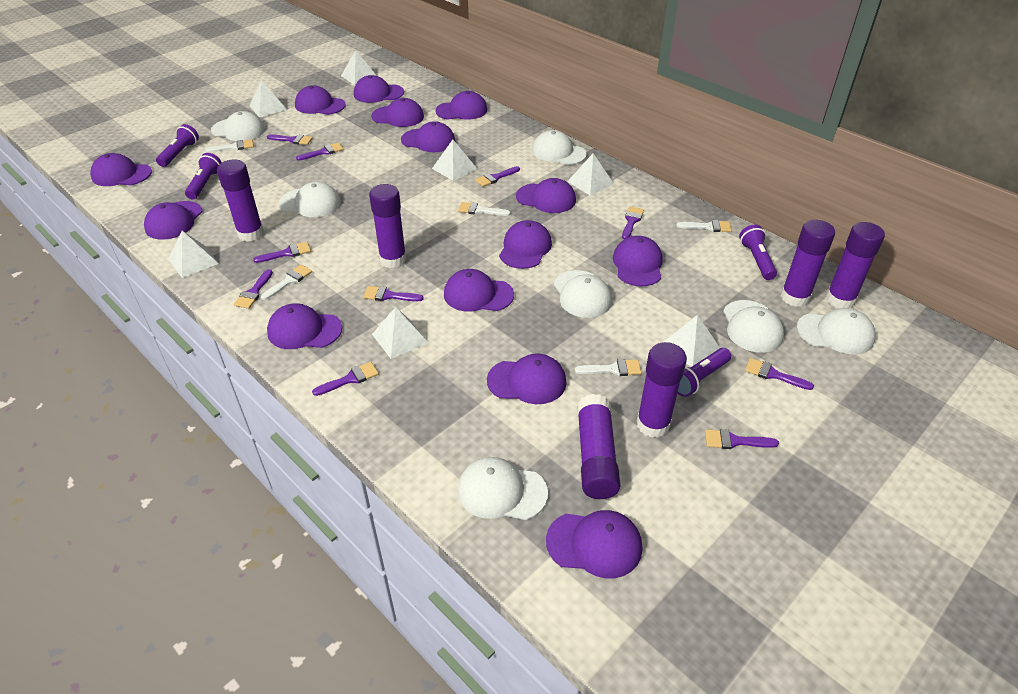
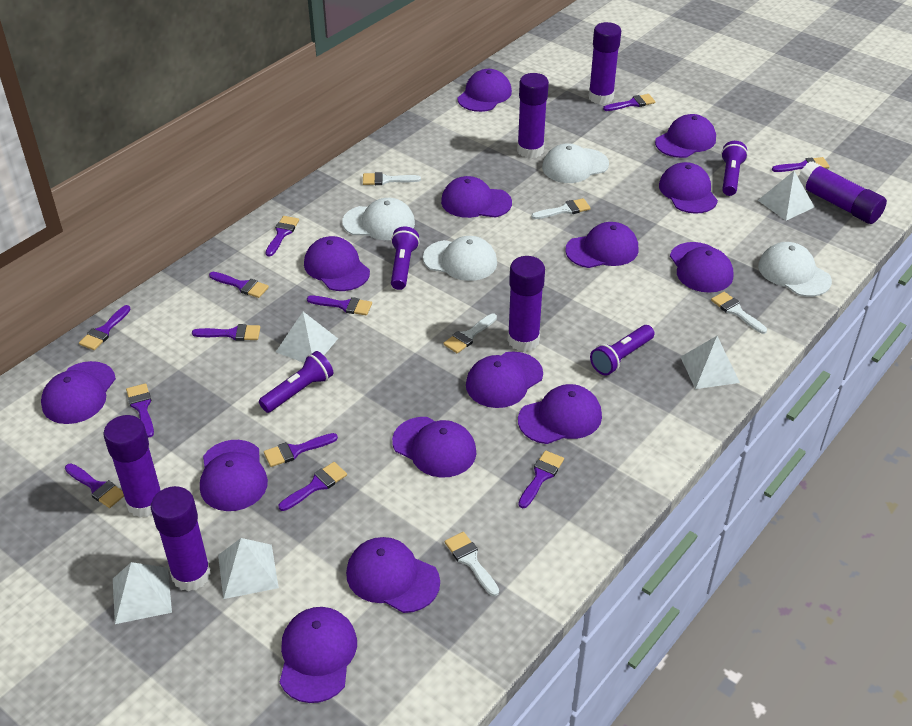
purple brush: [234,269,273,309] [253,242,311,263] [267,134,313,145] [296,143,344,161] [312,362,379,396] [363,286,424,301] [475,166,520,187] [622,206,644,239] [705,429,779,449] [745,358,814,390] = 10 -> [65,463,124,508] [79,305,131,350] [126,383,154,438] [192,324,260,341] [209,272,269,298] [264,433,338,467] [265,216,299,257] [279,462,347,511] [307,296,372,315] [518,450,564,508] [603,94,655,111] [772,157,830,172] = 12
white cap: [211,111,265,141] [279,182,341,217] [458,457,548,520] [532,130,587,165] [554,270,612,318] [723,300,784,353] [797,308,876,354] = 7 -> [342,198,415,240] [423,236,497,281] [542,143,609,183] [758,242,832,297] = 4
white pyramid: [169,231,219,278] [249,80,287,117] [341,50,377,85] [372,307,429,359] [432,140,477,181] [567,153,614,196] [662,315,720,367] = 7 -> [113,562,172,624] [218,538,279,599] [276,312,338,363] [681,336,740,389] [758,171,814,221] = 5

